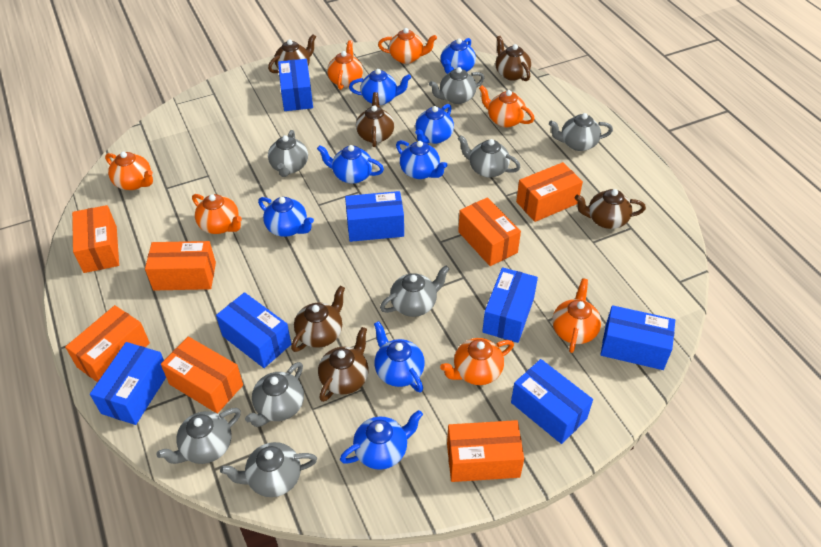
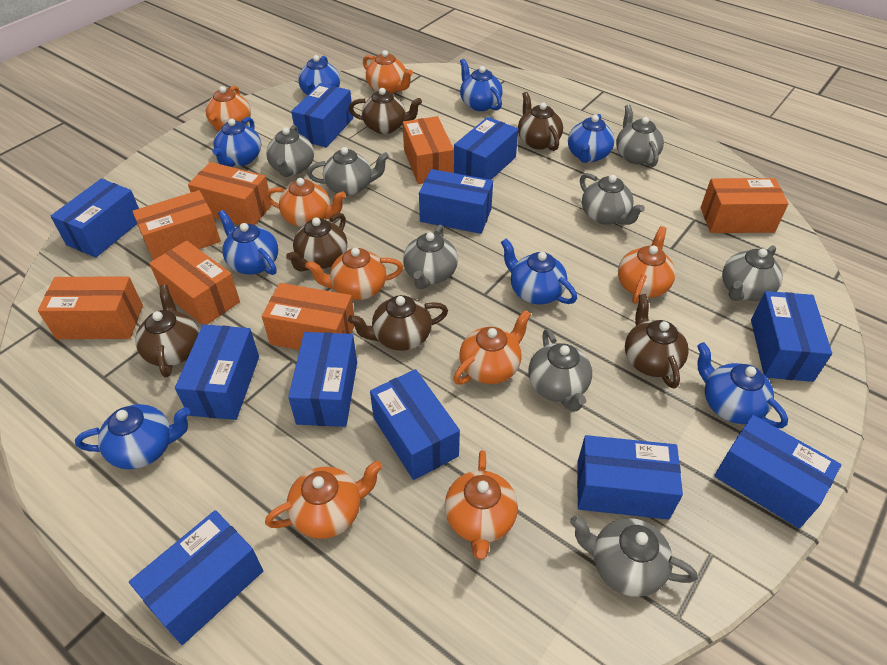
blue box: [90,342,166,425] [216,292,291,368] [278,59,313,111] [345,191,404,242] [482,267,538,343] [511,359,593,444] [600,305,675,370] = 7 -> [50,179,139,258] [129,510,263,645] [175,324,259,420] [288,332,357,427] [291,83,353,148] [370,369,460,480] [419,169,493,234] [454,117,518,180] [577,435,683,520] [714,415,841,528] [751,291,832,382] = 11
orange teapot: [105,152,153,190] [192,194,242,234] [327,40,363,90] [378,28,437,64] [440,338,514,385] [479,85,534,127] [552,278,601,353] = 7 -> [206,86,251,132] [265,178,346,227] [265,460,382,539] [305,248,403,300] [363,50,413,94] [445,450,518,559] [453,310,531,385] [618,226,676,304] = 8

